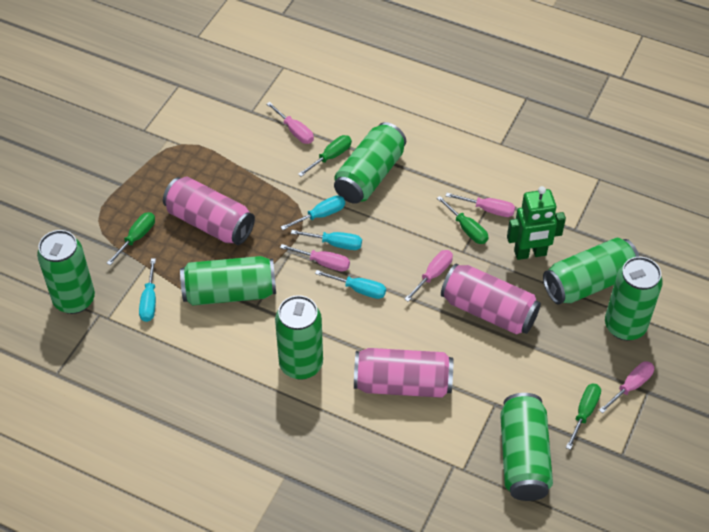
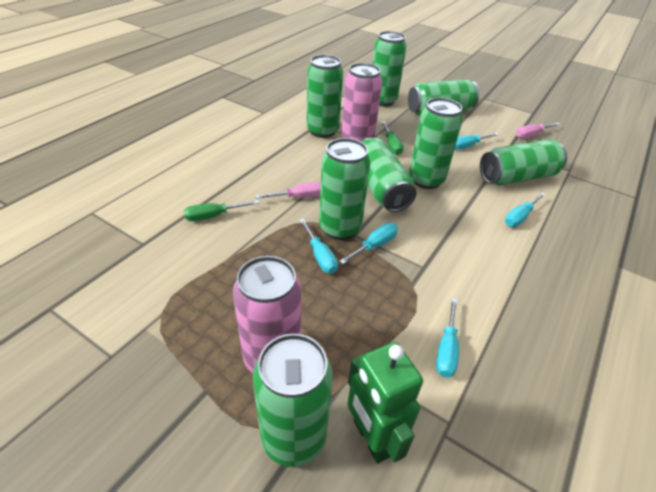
green can: [37,230,95,314] [180,256,276,306] [275,295,323,380] [334,122,406,204] [500,393,553,501] [543,238,640,305] [605,257,663,341] = 7 -> [253,334,333,467] [307,55,343,138] [319,138,370,240] [361,138,416,212] [373,31,406,106] [408,79,479,115] [409,98,463,189] [480,139,567,185] = 8
green screwdriver: [106,212,155,265] [298,135,352,177] [437,196,488,244] [566,384,601,450] = 4 -> [184,200,259,221] [381,121,404,155] = 2
pink can: [163,176,255,245] [354,348,453,398] [441,264,541,334] = 3 -> [233,256,301,373] [341,63,382,141] = 2
pink screwdriver: [267,102,314,144] [280,244,350,271] [404,250,453,302] [445,193,515,217] [599,362,654,413] = 5 -> [255,182,321,199] [516,123,560,138] = 2
turquoise screwdriver: [139,259,156,322] [281,196,345,230] [291,230,362,250] [315,270,386,299] = 4 -> [299,219,338,274] [339,223,398,264] [436,298,459,378] [455,133,499,150] [505,193,545,227] = 5

